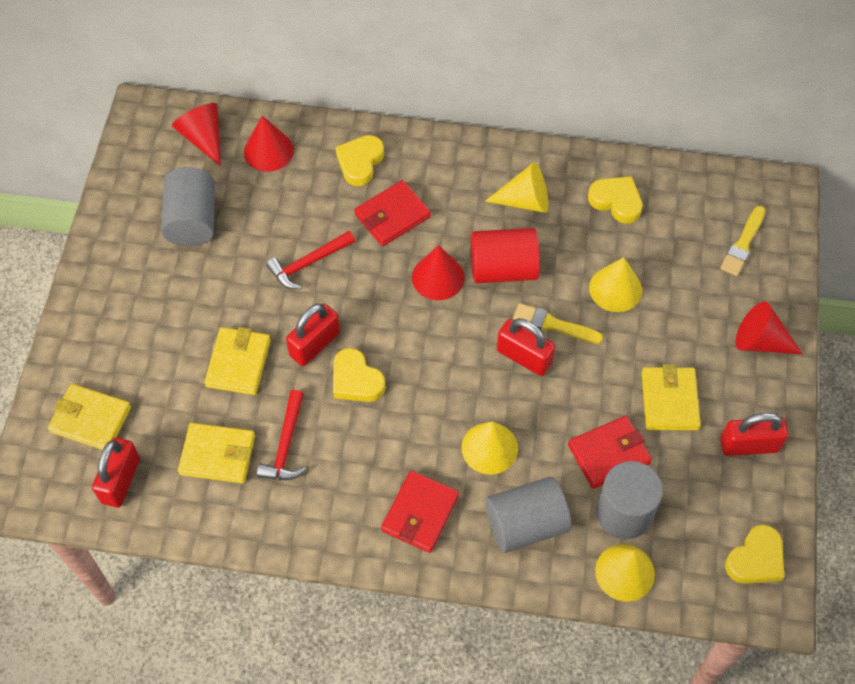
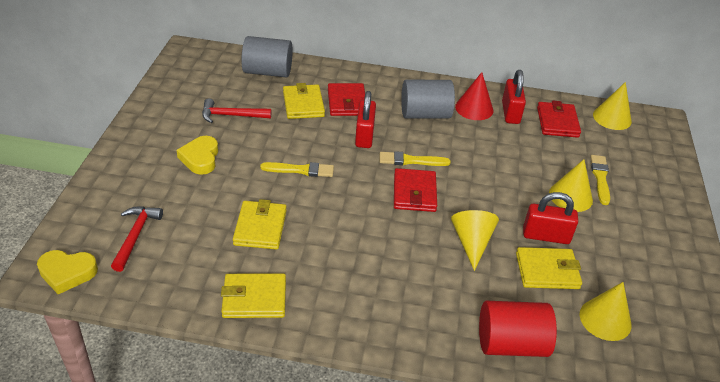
grey cylinder: [161,167,215,247] [485,477,571,553] [596,461,663,540] = 3 -> [241,36,293,78] [401,80,455,119] = 2
red cone: [172,103,221,166] [244,116,294,172] [412,245,465,300] [735,301,803,354] = 4 -> [455,72,493,120] = 1
red padlock: [92,437,140,508] [286,304,340,366] [497,318,555,376] [720,413,788,456] = 4 -> [355,91,376,148] [502,70,526,124] [523,192,578,244] = 3
yellow brush: [513,303,603,344] [720,206,765,276] = 2 -> [260,162,334,177] [380,151,451,166] [590,155,610,205] = 3
yellow heart: [333,348,385,402] [335,135,384,186] [588,176,643,223] [725,525,785,584] = 4 -> [37,250,98,294] [177,136,218,175] = 2

